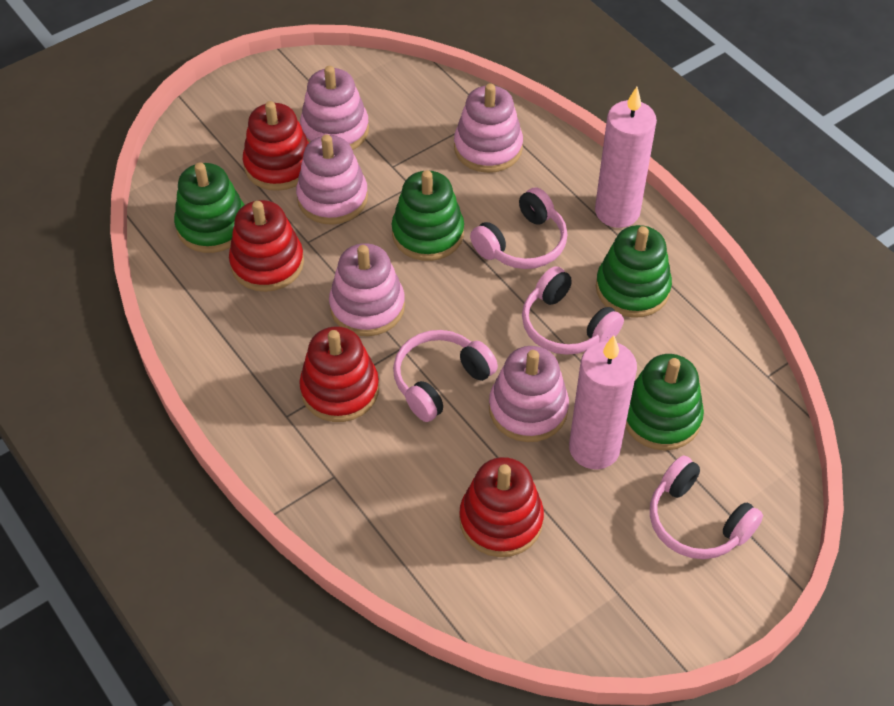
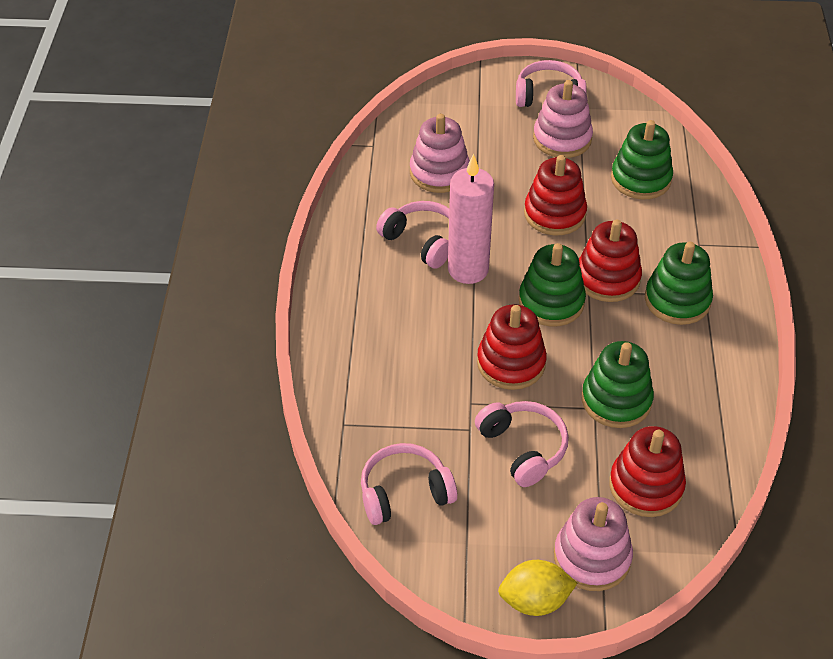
pink candle: [569,335,637,469] [595,87,657,228] = 2 -> [448,154,494,284] = 1
pink stacking toy: [296,134,368,225] [300,66,369,150] [329,243,405,336] [454,83,523,173] [489,346,569,442] = 5 -> [410,114,470,193] [533,80,593,158] [554,497,633,591] = 3
yellow lemon: none = 0 -> [498,560,577,616] = 1

